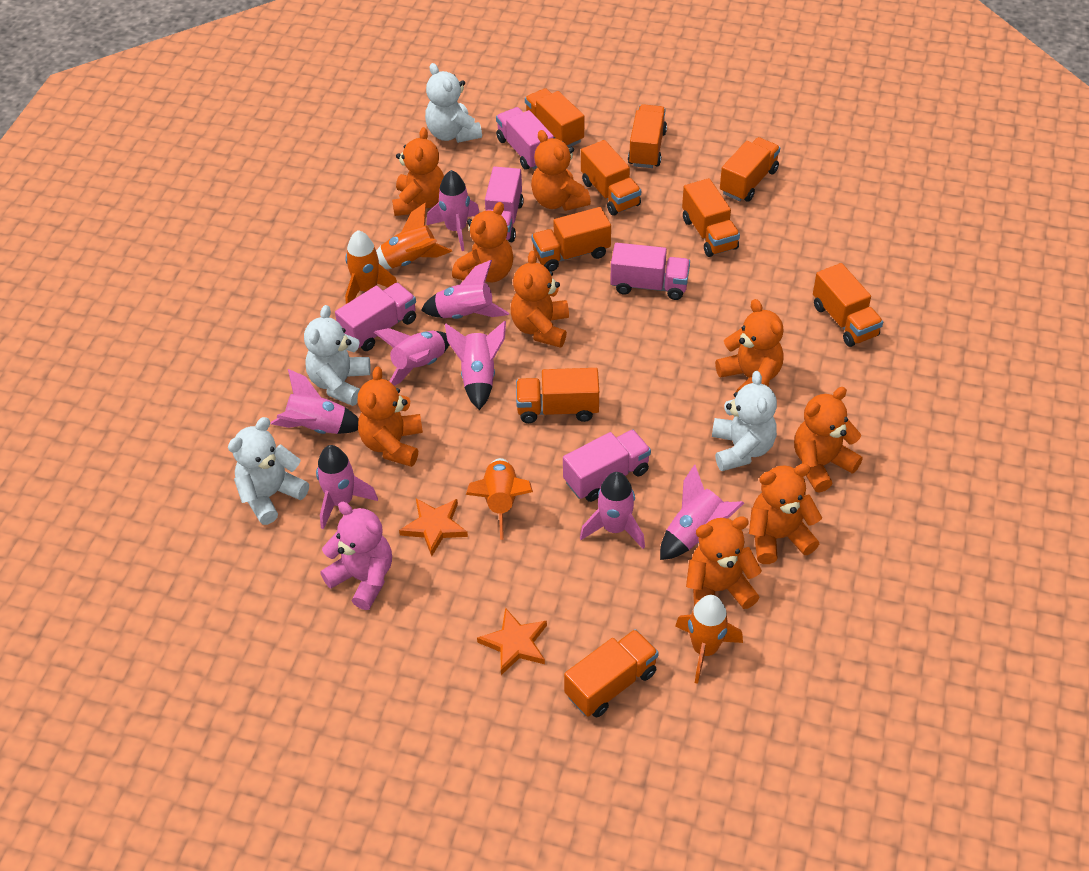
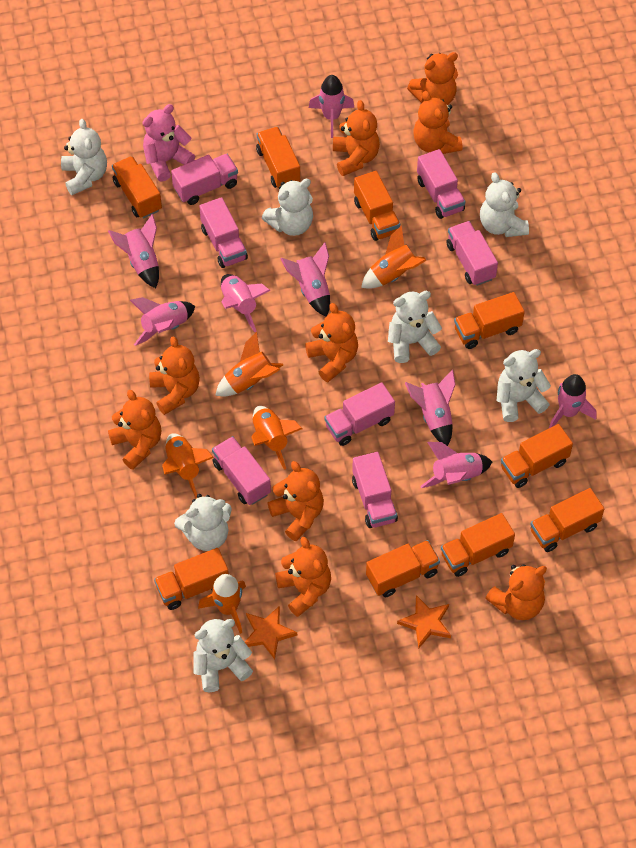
orange rocket: [345,230,397,304] [376,202,452,269] [466,458,533,540] [675,595,743,684] = 4 -> [162,433,214,498] [198,574,246,634] [215,332,283,397] [251,406,303,470] [361,225,426,289] = 5
pink truck: [335,283,416,351] [485,166,524,242] [496,107,554,170] [563,430,651,502] [610,243,690,300] = 5 -> [171,154,238,205] [199,197,248,268] [212,436,271,505] [324,382,395,446] [352,452,398,528] [417,149,465,219] [447,221,498,286] = 7
white teddy bear: [228,417,309,525] [304,305,371,406] [425,63,482,143] [712,371,777,471] = 4 -> [61,119,107,195] [174,494,232,551] [193,619,253,692] [262,179,313,236] [388,291,442,363] [480,172,529,237] [497,349,551,422] = 7

